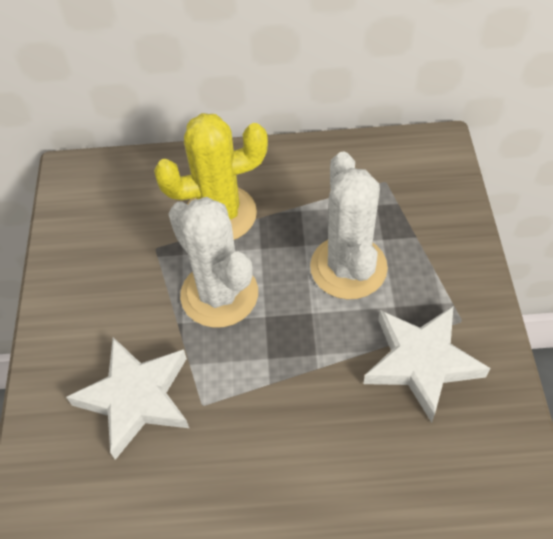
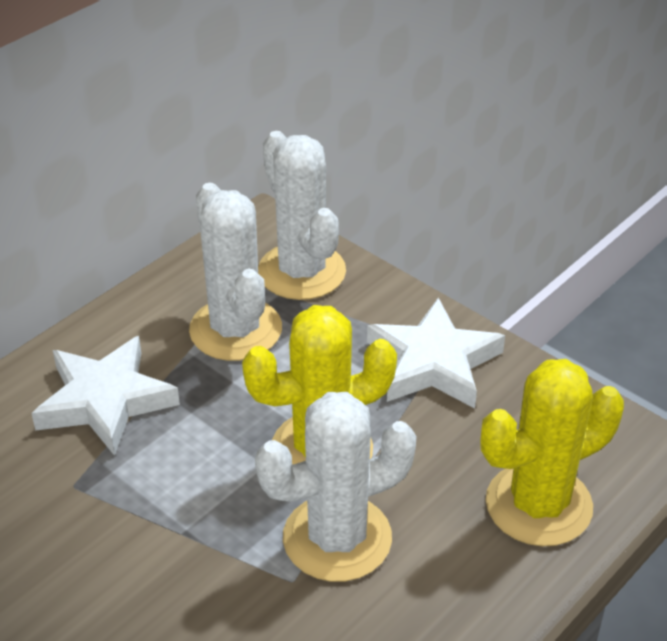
white cactus: [169,197,258,328] [310,151,388,299] = 2 -> [189,183,282,361] [255,392,417,582] [258,131,346,300] = 3
yellow cactus: [154,113,268,240] = 1 -> [242,305,397,465] [481,359,624,547] = 2

